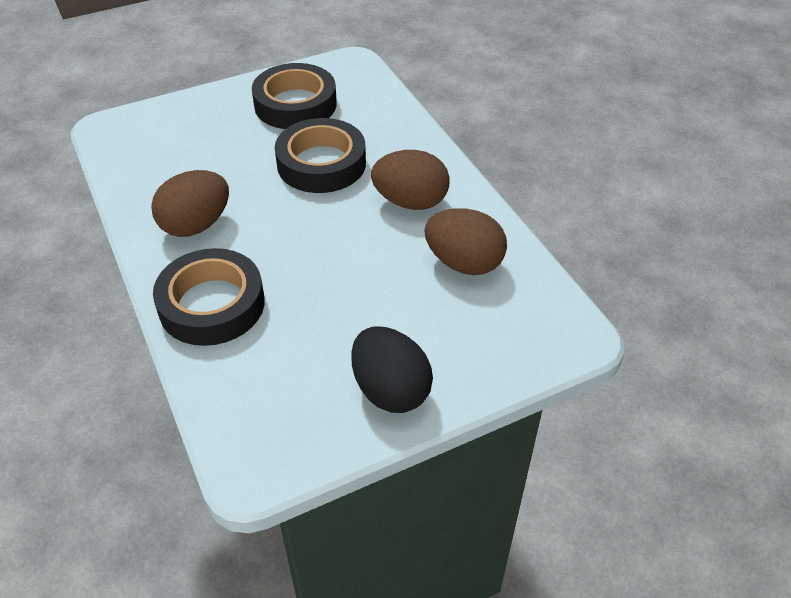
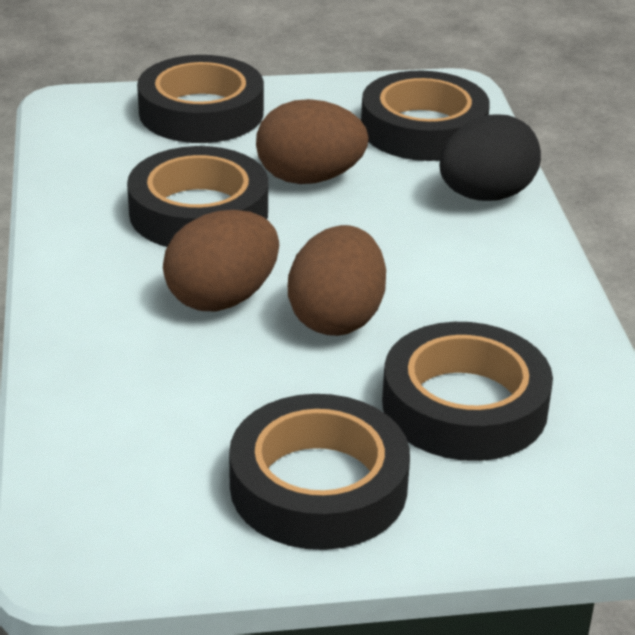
black tape: [153,248,265,346] [252,63,337,129] [275,118,366,193] = 3 -> [127,146,268,247] [137,55,264,143] [229,394,410,550] [361,71,490,161] [382,322,553,461] = 5

